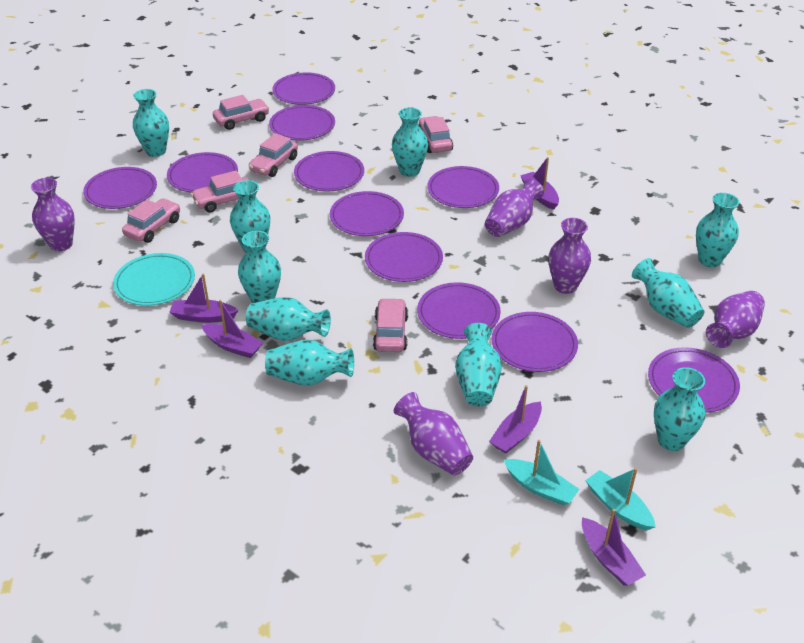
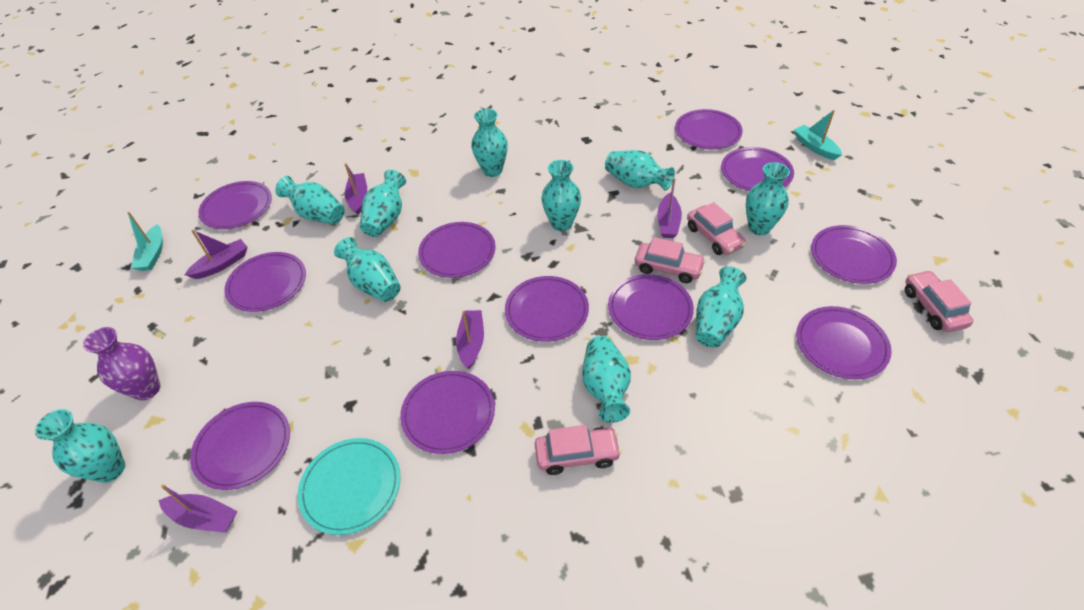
pink car: [122,198,180,243] [191,171,249,213] [213,95,269,130] [249,133,298,177] [373,298,408,352] [419,116,453,153] = 6 -> [535,425,622,475] [635,237,706,283] [687,202,746,255] [905,270,973,332] = 4
purple vase: [31,178,75,252] [394,392,473,475] [485,178,544,237] [549,218,591,294] [706,291,765,348] = 5 -> [83,327,160,401] = 1

